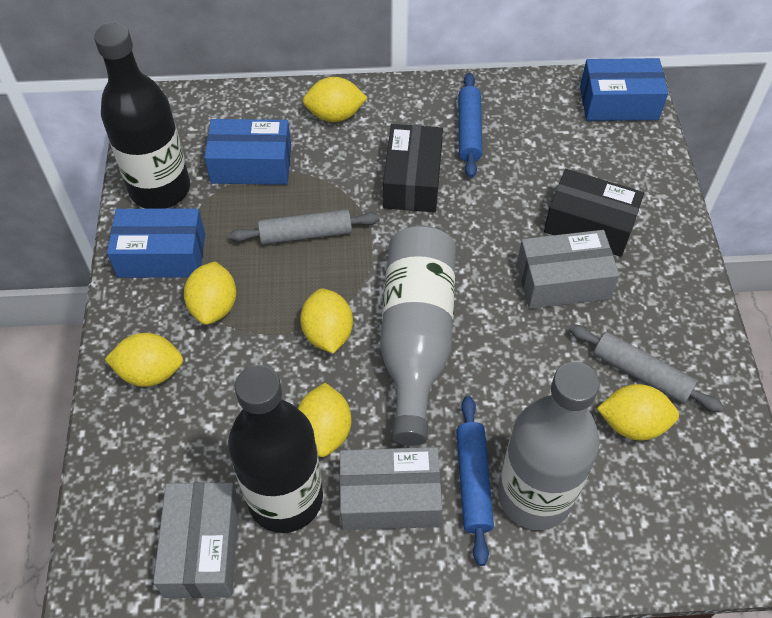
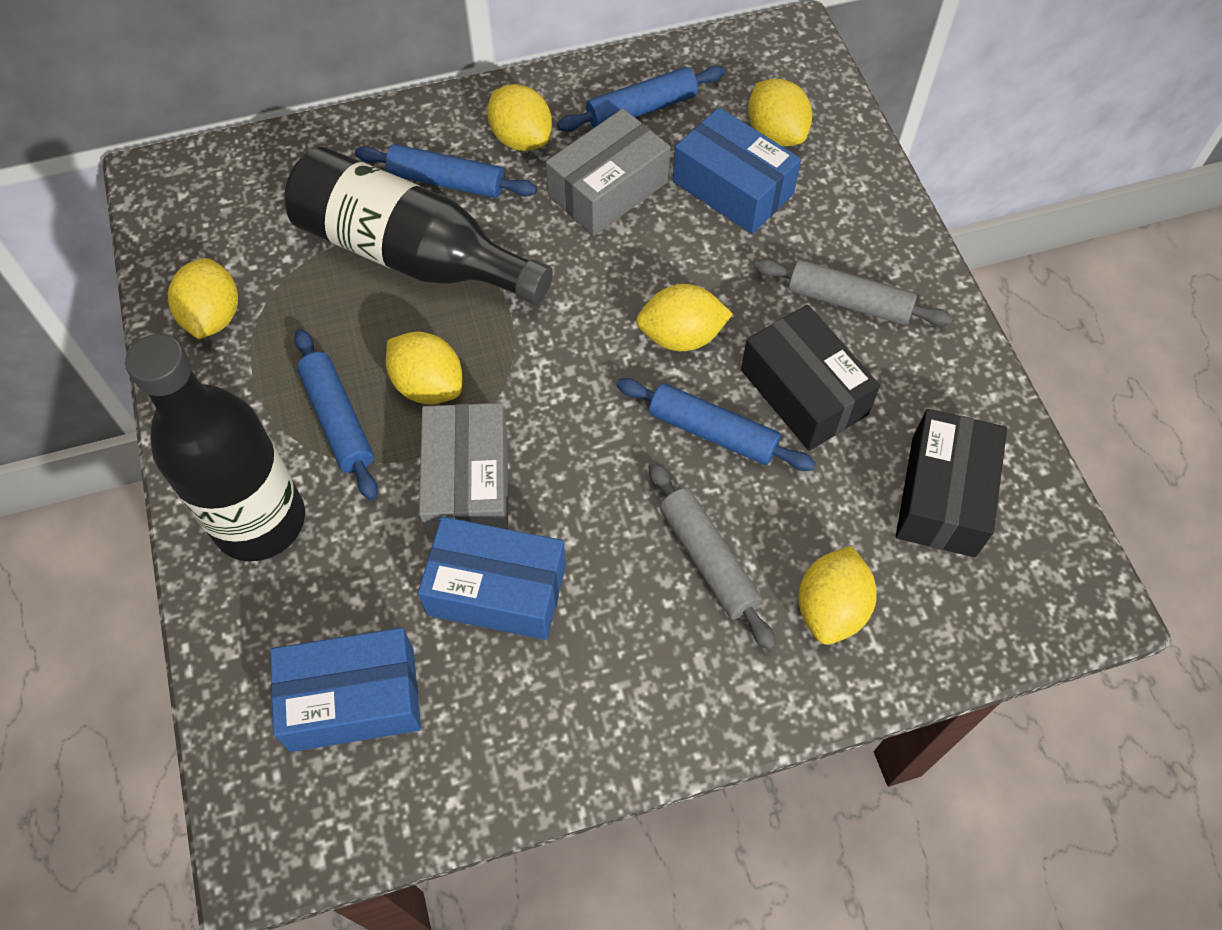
blue rolling pin: [456,396,494,566] [458,73,482,178] = 2 -> [294,329,378,500] [355,144,537,198] [557,66,725,132] [616,378,816,471] = 4
grey bottle: [380,225,456,446] [498,362,600,530] = 2 -> none = 0
grey box: [153,482,240,598] [339,447,442,530] [517,230,619,309] = 3 -> [419,403,508,540] [546,108,671,236] = 2

